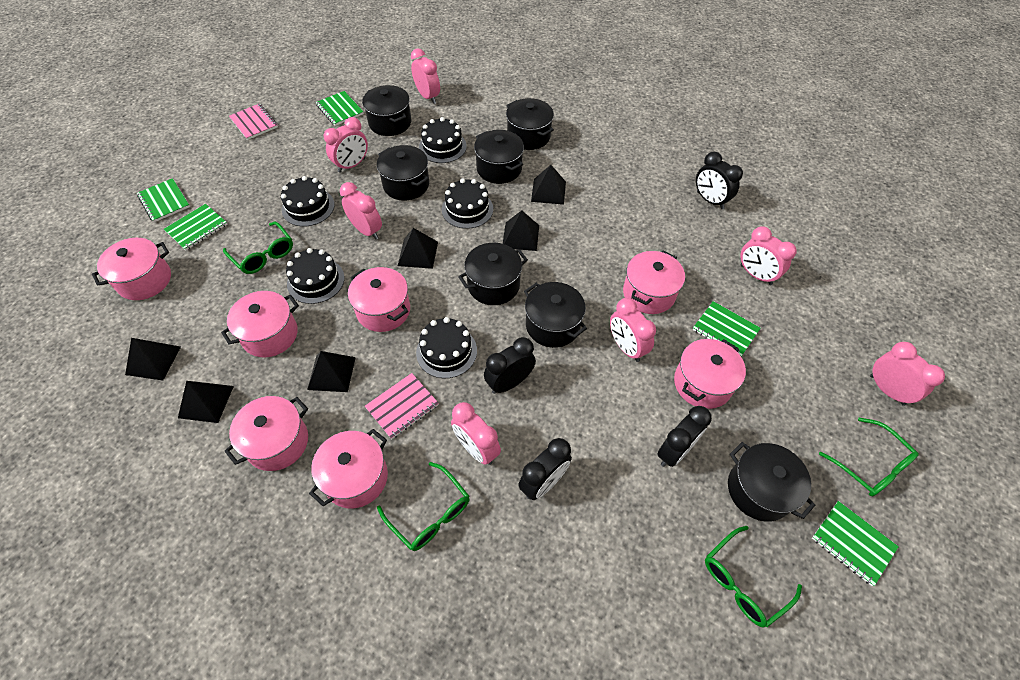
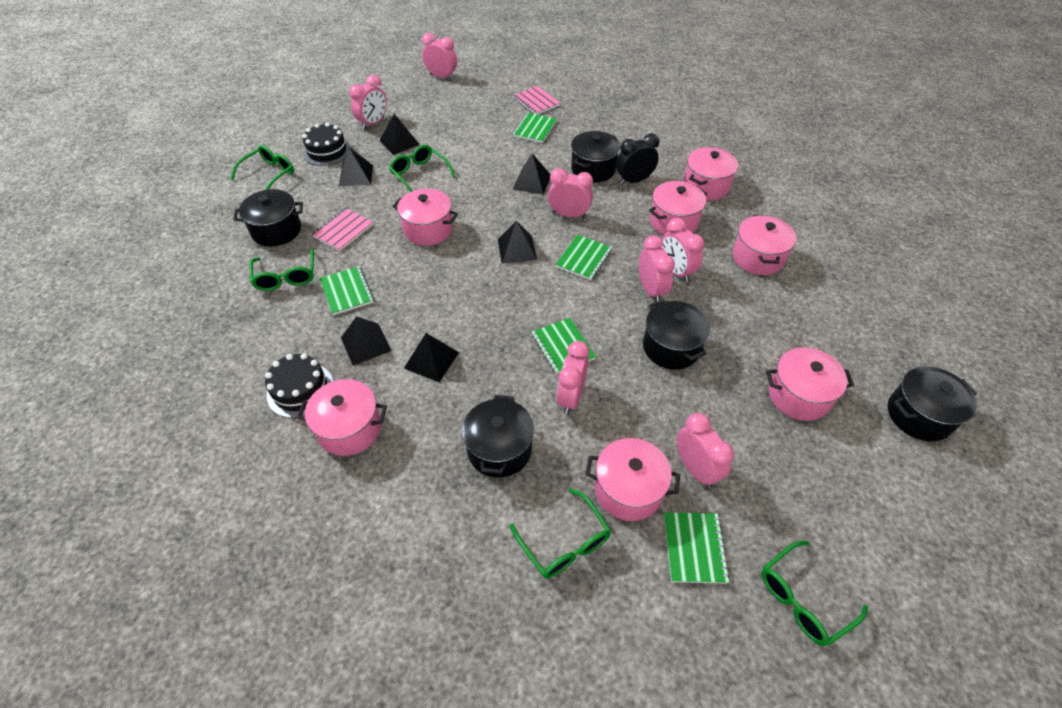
black cake: [281,176,335,226] [286,248,345,304] [416,317,477,378] [419,117,467,163] [442,178,493,229] = 5 -> [265,353,333,418] [302,123,351,166] = 2
black clock: [484,337,536,394] [518,438,572,500] [657,406,712,467] [696,152,743,209] = 4 -> [616,134,659,185] = 1
black pot: [362,85,411,136] [377,145,429,201] [458,243,528,305] [474,130,524,184] [506,98,554,150] [524,282,587,348] [728,442,815,522] = 7 -> [233,189,303,247] [462,395,534,478] [571,131,620,183] [643,299,710,370] [888,366,977,441] = 5
green glasses: [223,222,293,274] [377,462,470,551] [705,526,802,627] [819,418,919,496] = 4 -> [231,145,294,190] [249,249,314,291] [389,145,455,192] [509,488,611,578] [761,541,868,646] = 5

